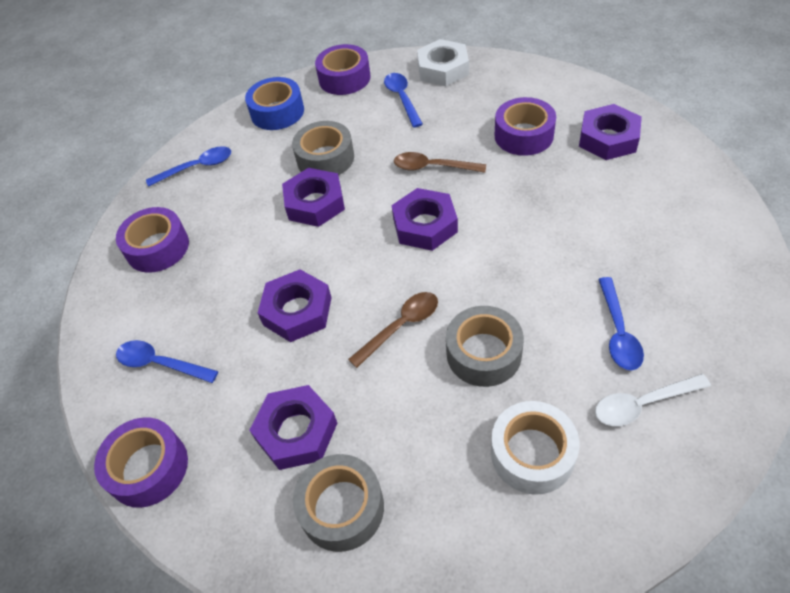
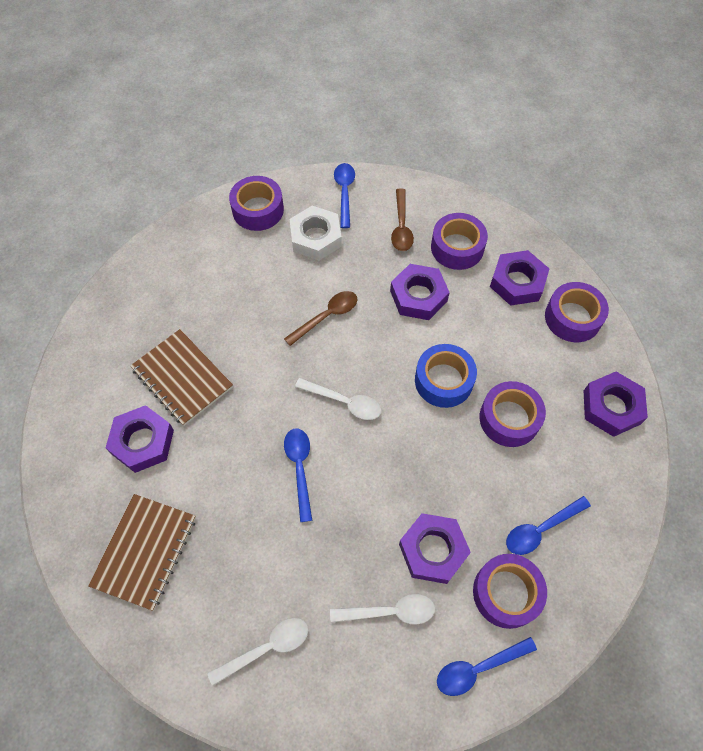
brown notebook: none = 0 -> [88,494,196,611] [130,329,233,426] = 2
grey tape: [292,121,354,175] [293,454,384,552] [446,306,524,387] = 3 -> none = 0
purple tape: [94,417,188,508] [116,207,189,273] [315,44,370,95] [495,97,556,156] = 4 -> [229,176,284,231] [431,213,488,270] [473,554,547,629] [480,381,546,447] [545,282,609,342] = 5
white spoon: [595,374,711,426] = 1 -> [207,618,308,686] [295,378,381,420] [330,594,435,625] = 3
white tape: [491,401,580,495] = 1 -> none = 0

